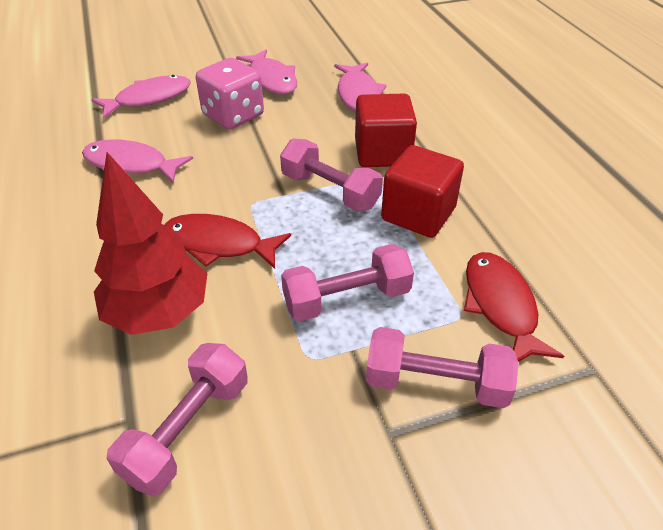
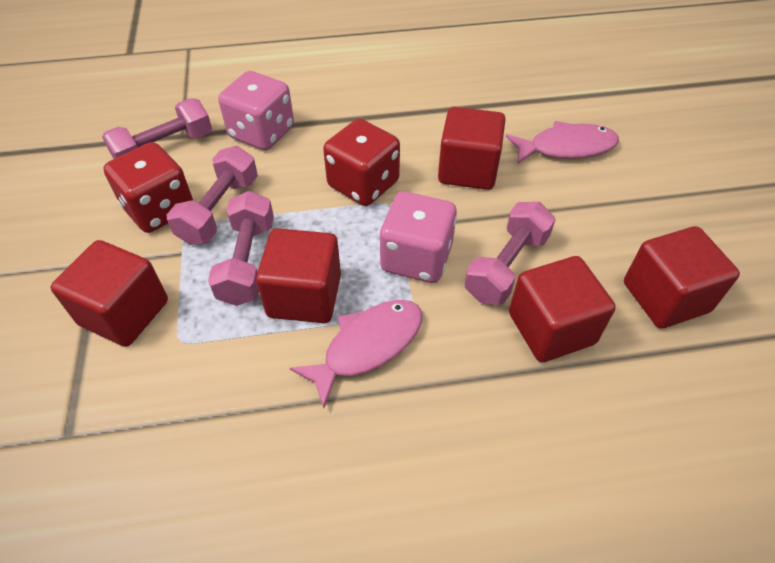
pink dice: [196,58,264,129] = 1 -> [218,71,294,150] [379,191,457,283] = 2
pink fish: [82,139,193,183] [91,75,191,118] [236,49,297,95] [334,63,387,111] = 4 -> [290,300,422,408] [506,121,619,164] = 2
red cube: [355,93,417,167] [381,145,464,238] = 2 -> [50,240,168,347] [256,228,341,323] [438,107,505,190] [509,256,616,362] [624,226,740,328] = 5
red dice: none = 0 -> [103,142,193,233] [323,119,400,206] = 2
red fish: [164,214,291,269] [464,252,564,362] = 2 -> none = 0
red tree: [94,152,208,335] = 1 -> none = 0

